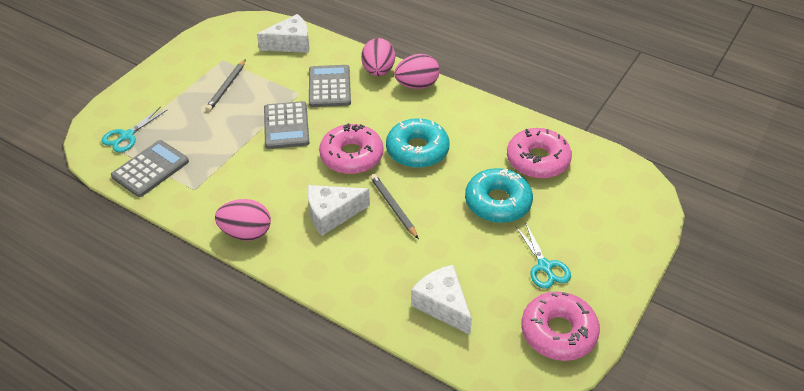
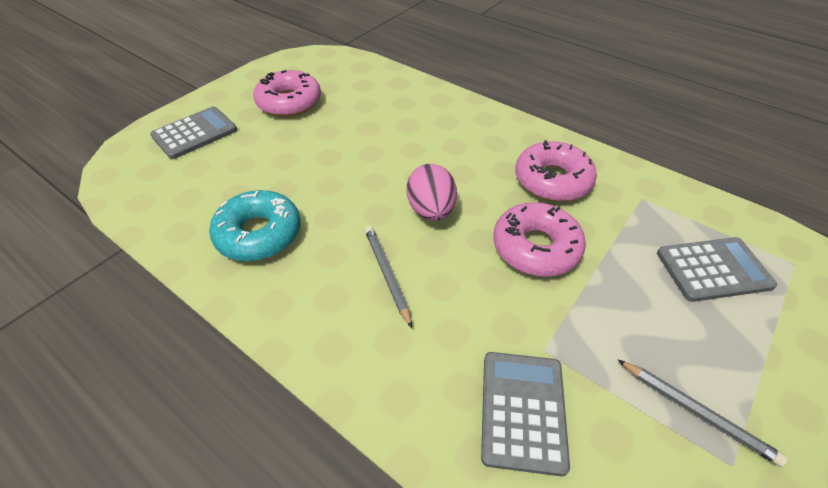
pink egg: [215,199,271,241] [361,38,395,76] [394,54,440,89] = 3 -> [406,164,457,221] = 1
turquoise donut: [386,118,449,168] [465,168,533,223] = 2 -> [209,190,300,261] = 1
turquoise scissors: [102,107,167,152] [515,224,571,289] = 2 -> none = 0
white cheese: [257,14,309,53] [308,185,370,236] [411,265,472,335] = 3 -> none = 0

